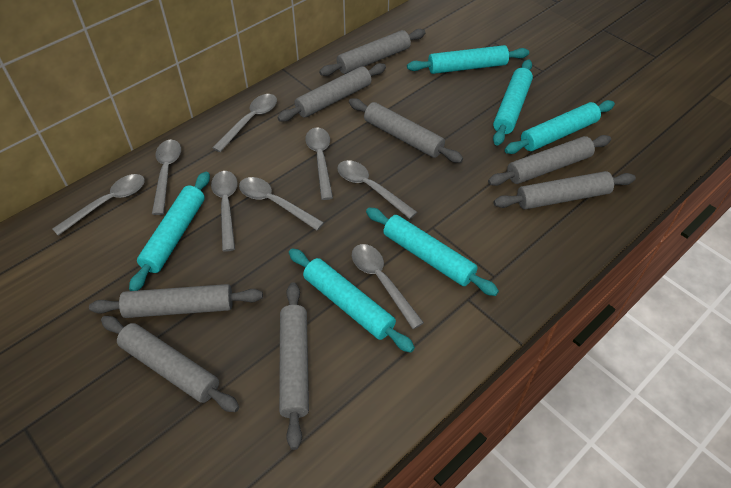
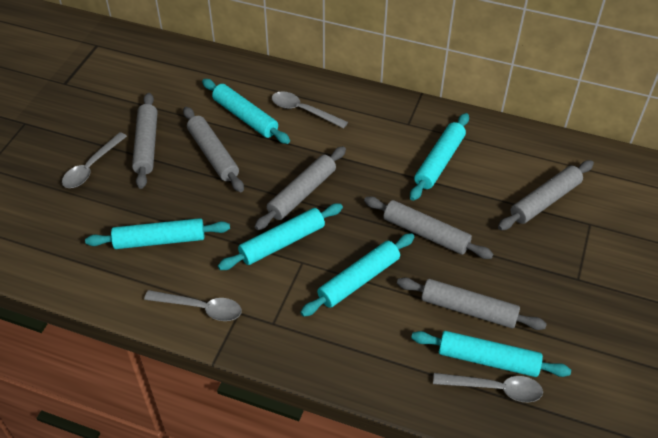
grey rolling pin: [89,284,263,318] [101,316,239,412] [277,63,386,122] [279,282,309,450] [319,29,426,76] [349,98,463,163] [488,135,611,186] [494,171,636,209] = 8 -> [132,93,157,189] [183,107,244,192] [255,146,346,230] [364,196,493,259] [397,277,547,330] [498,160,594,230] = 6
grey spoon: [52,174,145,236] [152,140,181,215] [211,171,238,252] [212,94,277,152] [239,177,324,231] [305,128,333,200] [337,160,417,219] [352,244,424,329] = 8 -> [62,132,127,188] [144,290,242,321] [272,91,348,128] [433,373,543,402] = 4

